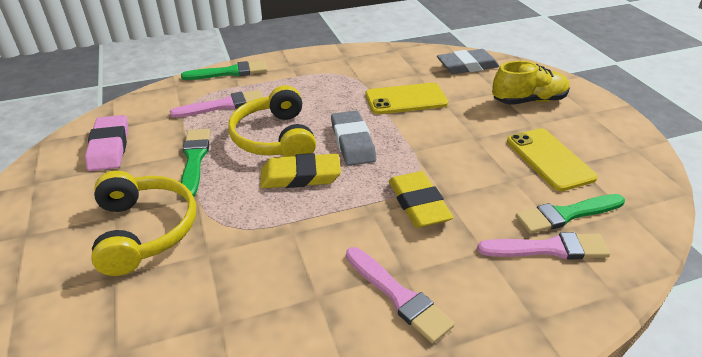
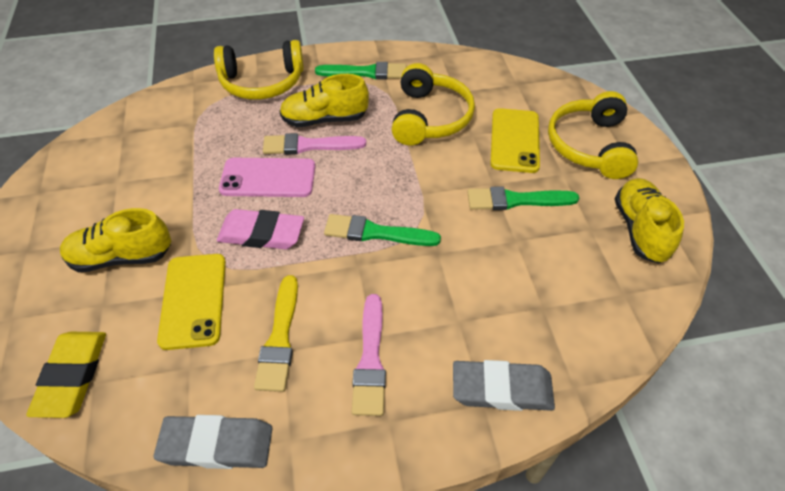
pink brush: [170,90,263,118] [346,247,455,344] [477,232,610,259] = 3 -> [263,133,366,155] [352,294,386,416] = 2
pink phone: none = 0 -> [219,158,315,197] = 1
yellow brush: none = 0 -> [254,275,298,392] = 1
yellow eraser: [260,153,341,188] [389,171,454,228] = 2 -> [26,332,106,418] = 1
yellow headphones: [91,171,196,276] [228,85,316,157] = 2 -> [214,40,304,100] [391,63,475,145] [548,91,638,179] = 3
yellow shoe: [492,61,570,105] = 1 -> [60,208,171,272] [280,74,369,127] [615,178,684,264] = 3

